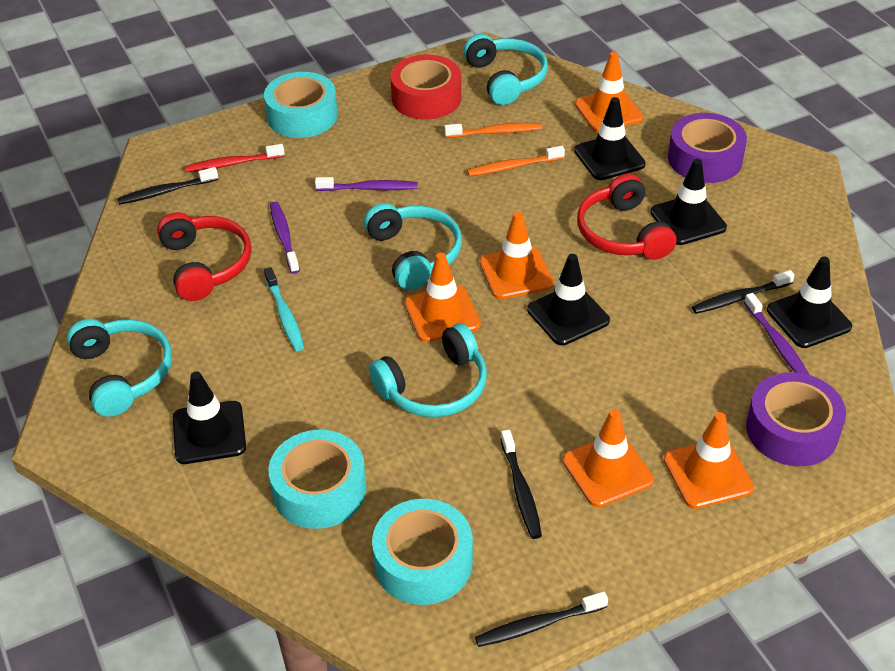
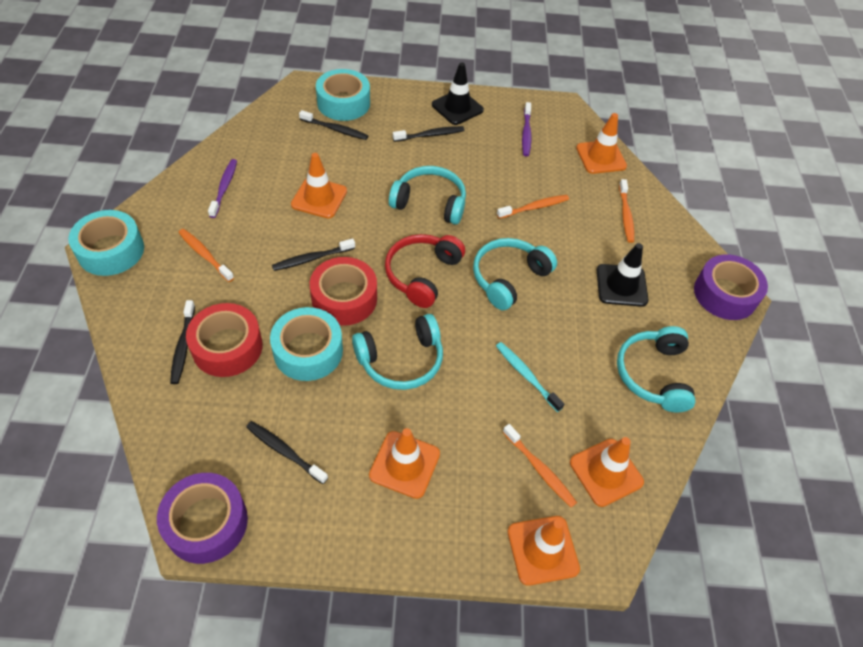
black toothbrush: [117,167,218,205] [475,591,608,647] [501,430,542,539] [692,270,795,314] = 4 -> [170,300,195,384] [246,421,328,484] [272,238,355,271] [299,110,368,140] [393,126,464,142] = 5
black traffic cone: [173,371,246,464] [527,254,610,345] [574,97,646,180] [650,159,727,245] [767,257,852,348] = 5 -> [432,62,484,125] [597,243,648,307] = 2
orange toothbrush: [444,123,542,138] [467,146,565,176] = 2 -> [179,229,234,282] [497,195,569,219] [503,424,577,508] [619,179,634,243] = 4
purple toothbrush: [270,202,300,274] [315,177,417,191] [744,293,809,375] = 3 -> [208,159,237,218] [522,102,532,156] = 2
red headphones: [157,212,252,301] [577,174,676,260] = 2 -> [385,234,465,308] = 1
red tape: [391,55,461,120] = 1 -> [186,303,263,377] [310,257,377,326] = 2
red toothbrush: [185,144,285,172] = 1 -> none = 0

